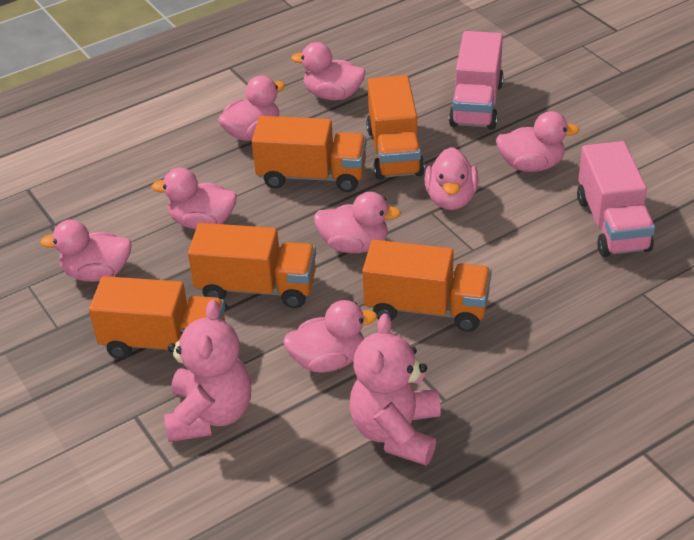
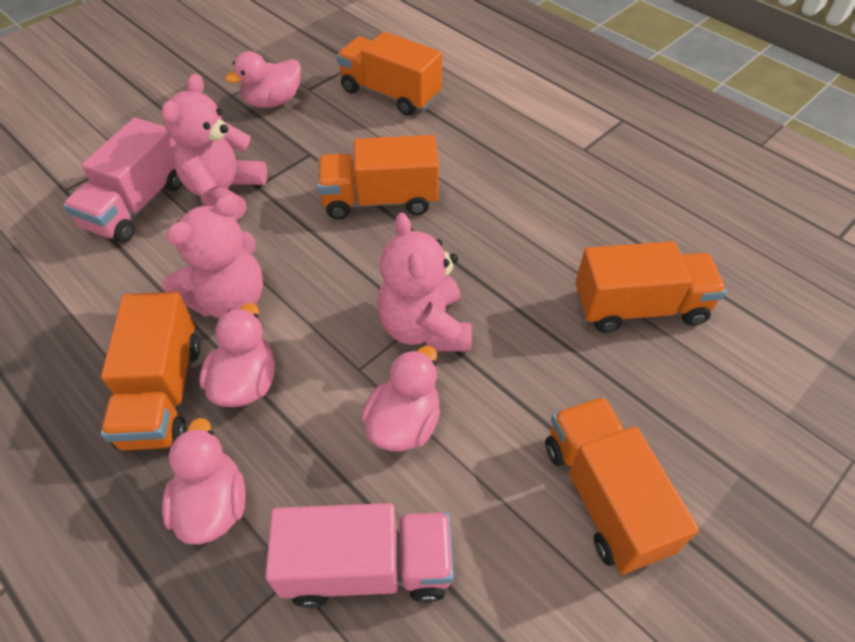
pink duck: [40,220,132,282] [151,168,237,229] [218,75,285,141] [283,300,378,373] [291,42,365,101] [314,192,401,253] [424,147,479,210] [496,111,580,172] = 8 -> [162,418,246,545] [199,303,275,407] [225,51,301,108] [361,346,440,451] = 4
pink teddy bear: [164,299,251,442] [350,314,441,465] = 2 -> [161,74,267,220] [162,195,263,318] [377,212,472,351] = 3

